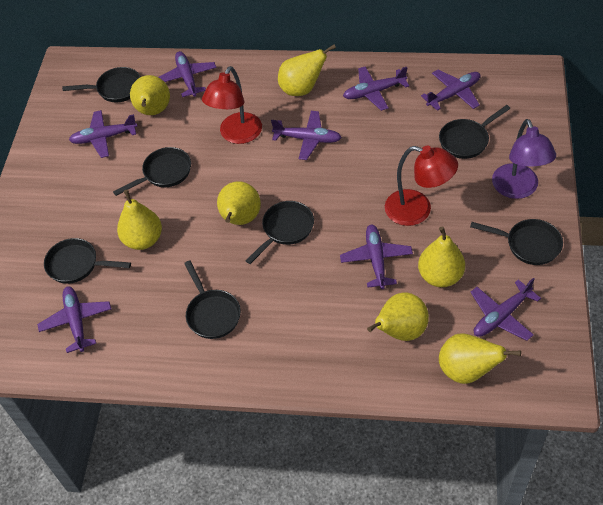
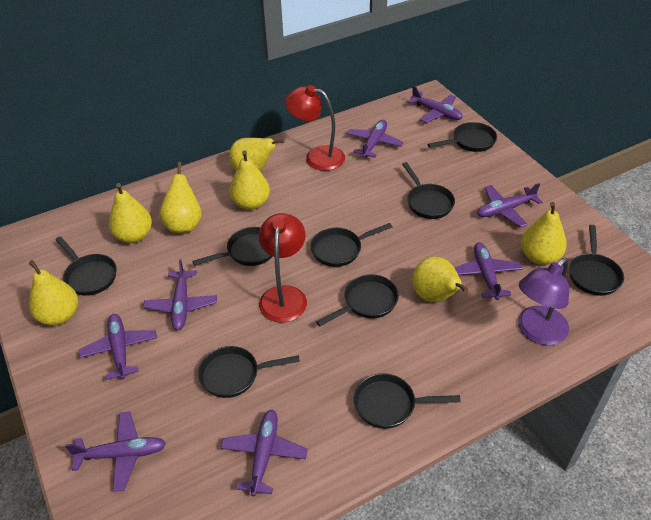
black pan: [44,238,131,284] [62,67,141,102] [113,147,191,196] [184,260,241,339] [246,201,314,264] [439,105,510,159] [470,219,563,265] = 7 -> [55,236,117,296] [192,227,273,266] [198,346,300,398] [311,223,392,267] [316,274,399,326] [353,373,461,429] [402,162,455,219] [428,122,497,152] [569,225,624,296] = 9

